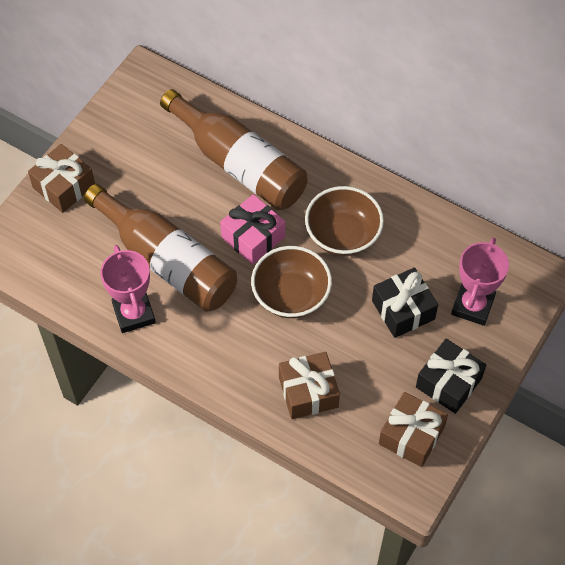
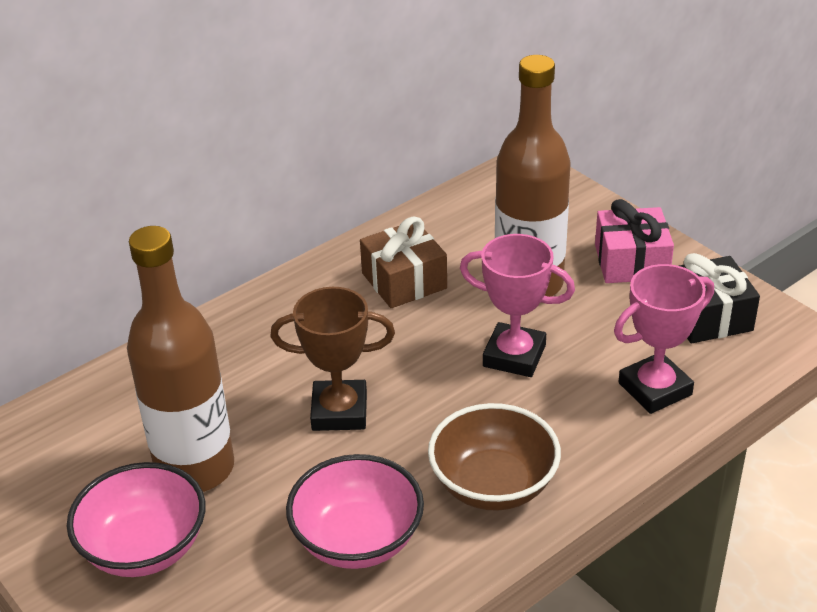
black gift: [372,267,438,338] [416,339,486,414] = 2 -> [679,253,760,343] = 1
brown bowl: [251,246,332,318] [305,186,384,256] = 2 -> [428,403,561,511] = 1
brown gift: [28,144,95,213] [279,352,340,419] [379,392,448,467] = 3 -> [360,216,447,308] = 1
brown trophy: none = 0 -> [270,287,395,431] = 1
pink bowl: none = 0 -> [67,462,206,577] [286,454,424,569] = 2

